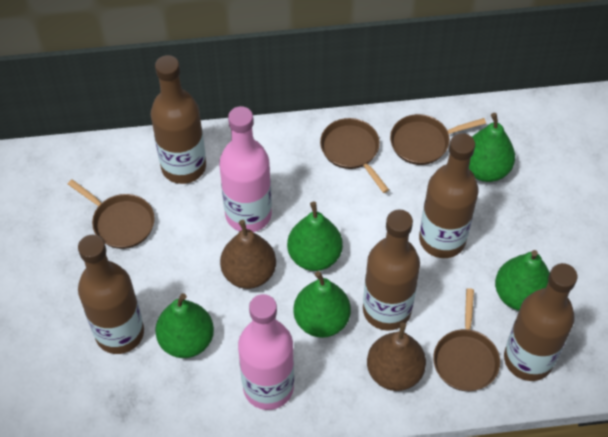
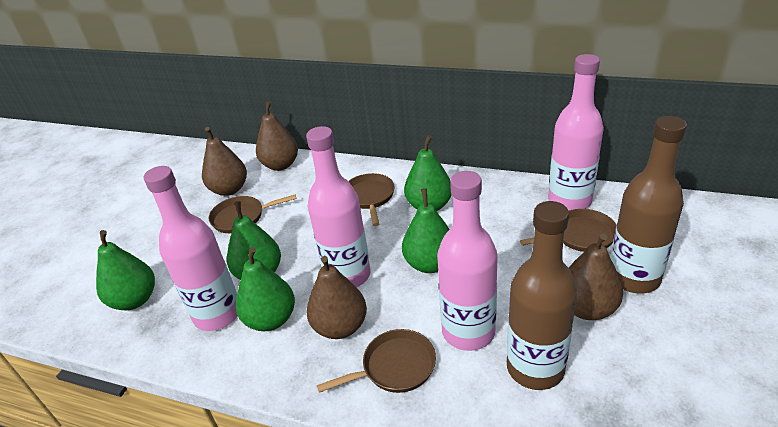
brown bottle: [78,235,144,354] [151,55,206,184] [363,209,420,331] [419,133,479,258] [504,263,577,381] = 5 -> [507,201,577,390] [610,116,687,294] = 2
brown pear: [220,220,276,289] [367,323,426,391] = 2 -> [202,127,247,196] [256,101,298,171] [306,256,367,339] [569,233,623,320] = 4
pink bottle: [219,106,272,232] [238,294,294,410] = 2 -> [144,166,238,331] [306,126,370,287] [437,171,498,351] [548,54,604,210] = 4

